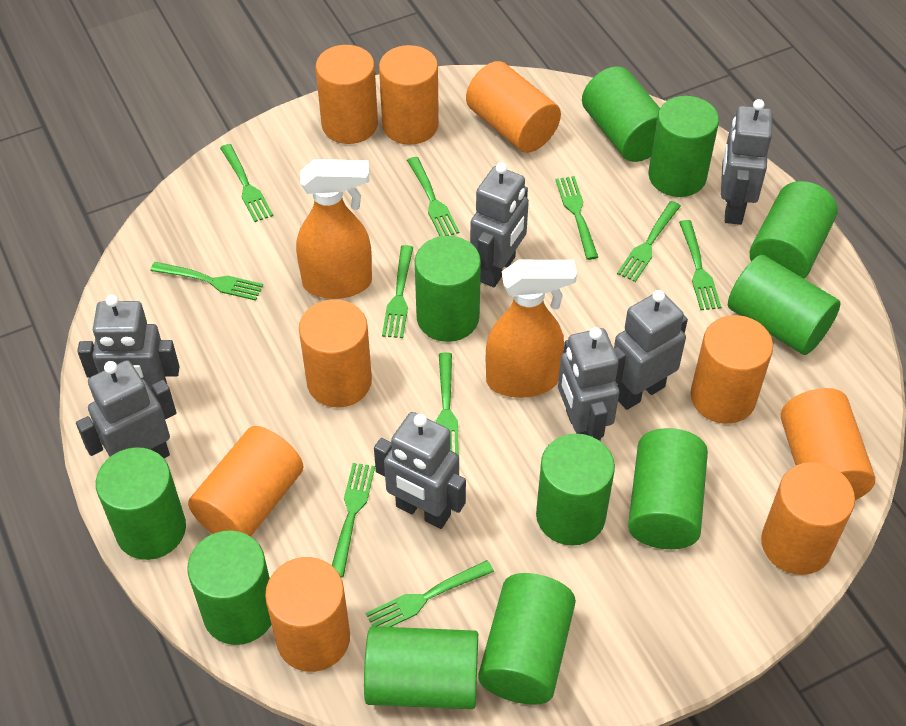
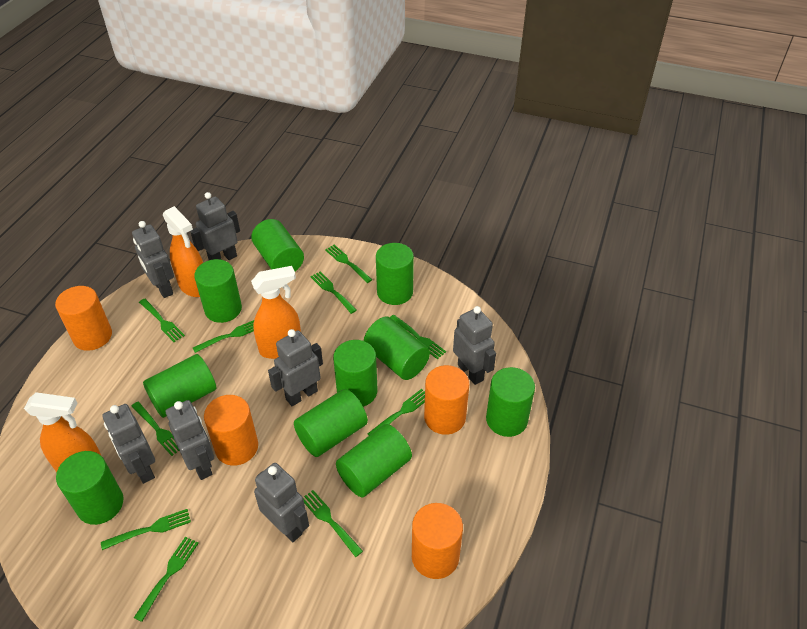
green cylinder: [96,447,186,560] [187,530,271,645] [364,626,478,709] [415,236,481,342] [478,573,576,705] [536,434,615,546] [582,66,660,162] [628,428,708,549] [648,96,719,197] [728,255,840,355] [750,181,837,279] = 11 -> [56,451,124,525] [143,354,216,418] [194,259,242,323] [251,219,304,271] [294,389,368,457] [333,340,378,407] [336,424,412,497] [364,317,430,380] [376,243,414,305] [486,367,535,437] = 10
orange cylinder: [188,426,304,537] [265,557,350,672] [299,299,372,407] [316,45,378,144] [379,45,439,145] [466,61,561,153] [690,315,773,424] [761,462,855,575] [781,388,875,500] = 9 -> [55,286,112,351] [204,395,258,466] [412,503,463,579] [424,365,469,435] = 4
orange spray bottle: [296,159,372,299] [486,260,577,398] = 2 -> [24,392,101,472] [163,206,203,297] [251,266,301,359] = 3

